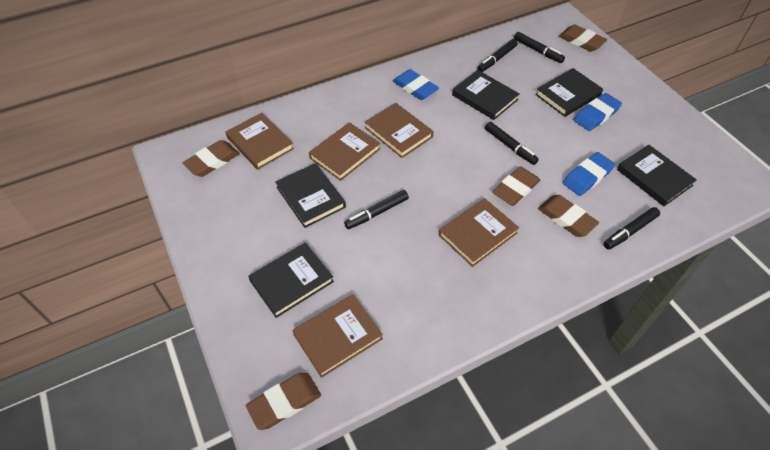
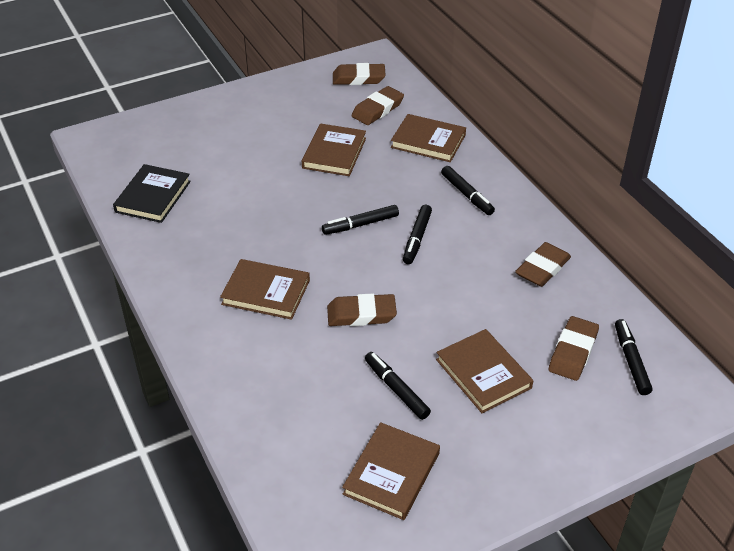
black book: [248,243,334,318] [275,163,346,228] [452,70,520,120] [535,68,603,117] [617,145,697,206] = 5 -> [113,164,191,223] = 1
blue eraser: [393,69,439,100] [563,152,615,196] [574,93,622,131] = 3 -> none = 0

